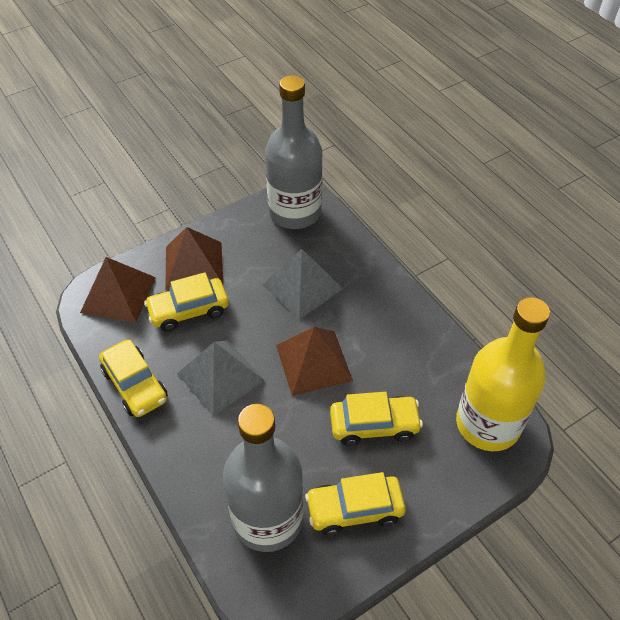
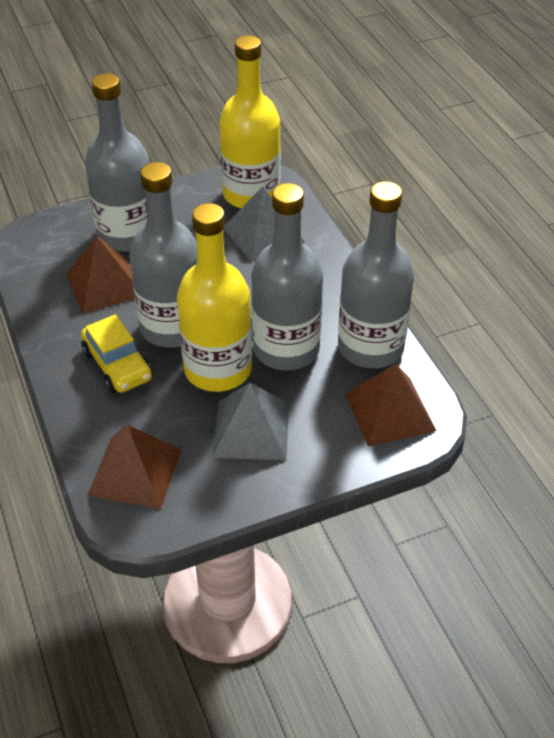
grey bottle: [223,404,304,552] [265,75,322,229] = 2 -> [85,73,149,252] [129,162,197,348] [251,183,323,370] [338,181,414,368] = 4
yellow bottle: [456,297,550,451] = 1 -> [177,203,252,392] [219,35,281,209] = 2
yellow car: [99,340,168,417] [144,272,229,332] [305,472,406,536] [330,392,423,446] = 4 -> [81,314,152,393] = 1

